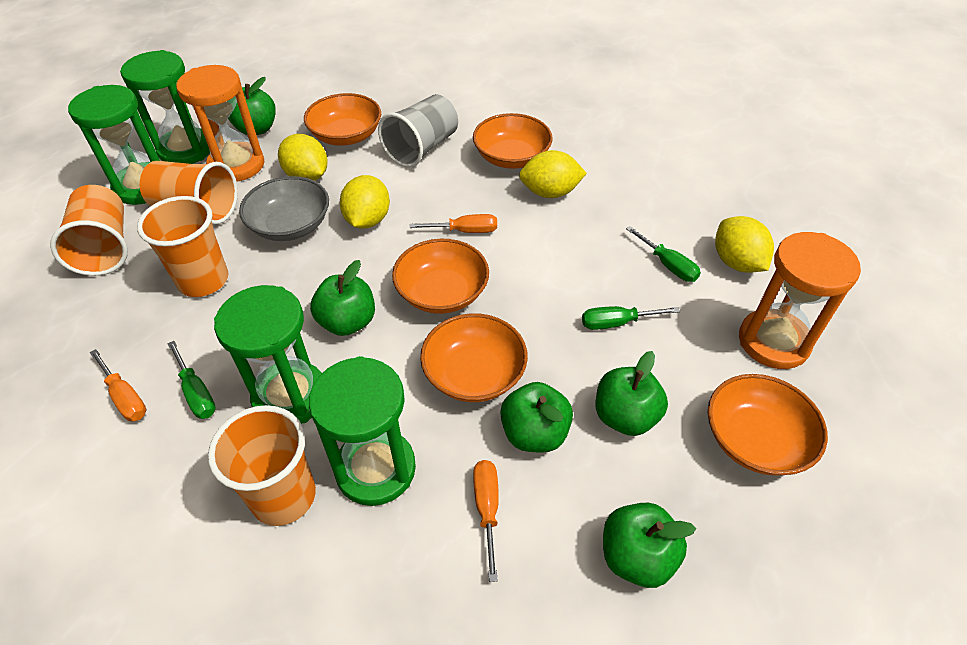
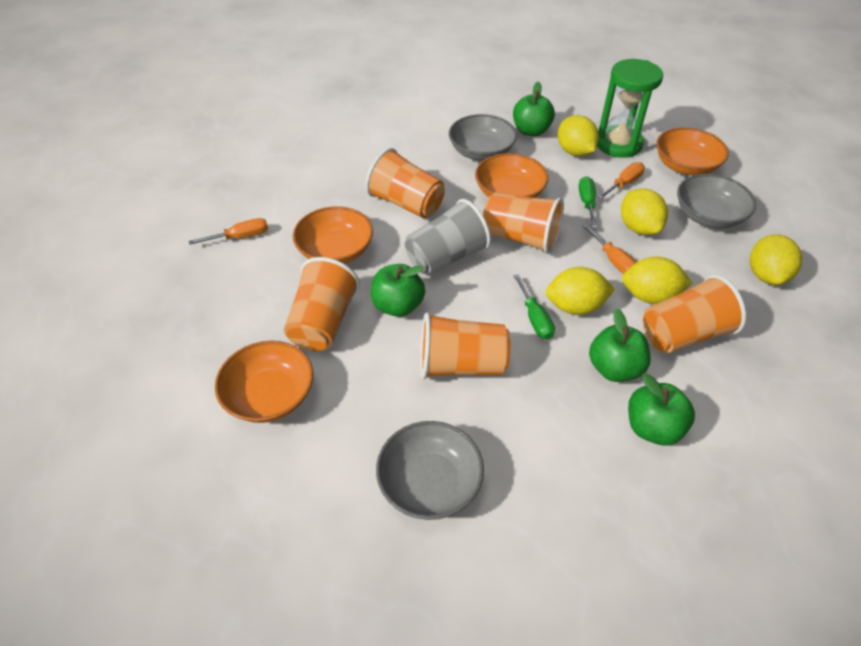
green apple: [228,77,276,135] [310,260,375,336] [500,382,573,453] [595,351,668,436] [603,503,696,588] = 5 -> [371,264,425,317] [513,82,555,136] [589,309,651,382] [628,373,695,446] = 4
green hourglass: [68,85,160,205] [120,50,210,164] [214,285,322,424] [309,356,416,506] = 4 -> [597,59,663,158] = 1
green screwdriver: [167,341,216,419] [582,306,680,330] [626,226,701,282] = 3 -> [514,274,555,340] [579,176,597,228] = 2
grey bowl: [239,176,329,241] = 1 -> [376,421,484,520] [449,114,517,161] [677,174,756,228] = 3
orange bowl: [304,93,381,146] [392,239,489,314] [420,313,528,402] [473,113,553,169] [708,374,828,475] = 5 -> [215,341,313,423] [293,206,373,264] [475,153,549,198] [656,127,729,175] = 4
orange cup: [50,185,128,276] [137,196,228,297] [140,161,238,224] [208,405,316,526] = 4 -> [284,257,360,351] [366,148,445,218] [420,312,511,379] [483,192,564,254] [643,275,746,354] = 5
orange hourglass: [176,65,265,182] [739,232,861,369] = 2 -> none = 0
yellow lemon: [278,134,328,181] [339,175,390,229] [519,150,587,198] [715,216,774,273] = 4 -> [546,267,615,315] [558,115,599,157] [621,188,668,235] [622,257,692,304] [750,234,802,285] = 5

